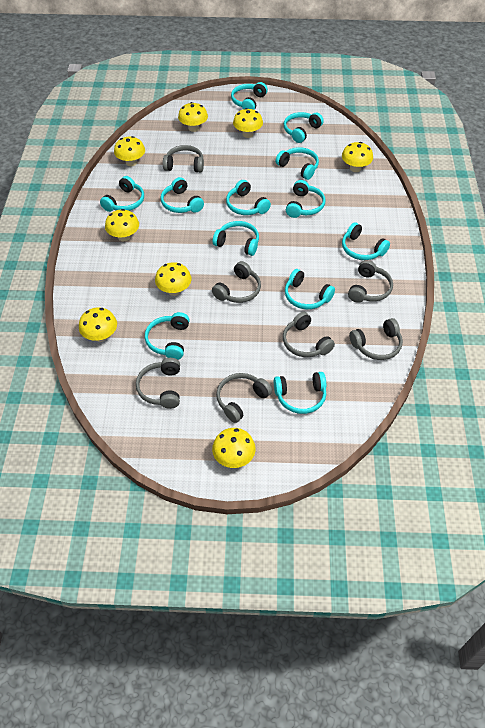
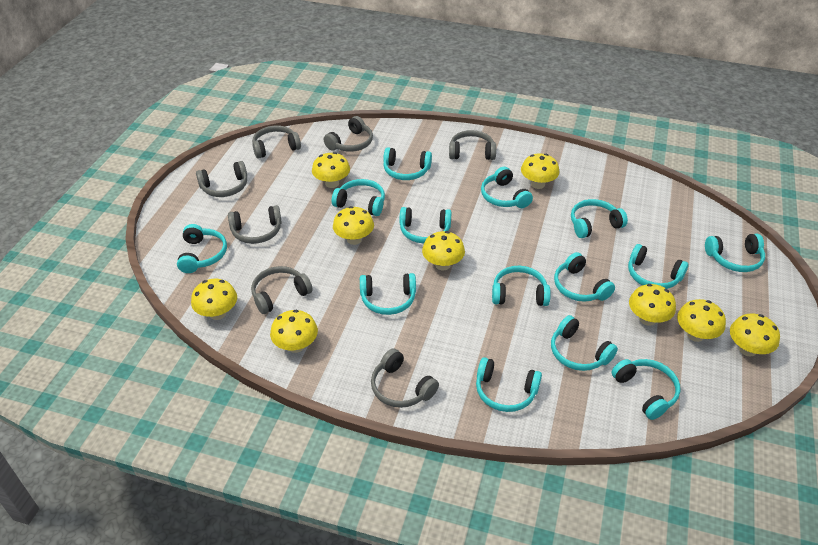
turquoise headphones: [100,176,144,212] [145,312,189,360] [160,177,204,213] [213,221,259,256] [226,180,271,215] [231,82,268,110] [274,372,326,414] [276,147,319,180] [284,112,324,143] [285,269,335,309] [286,180,325,218] [342,222,390,260] = 12 -> [177,224,227,273] [332,179,385,216] [360,273,416,315] [383,147,432,180] [399,207,452,244] [476,357,542,412] [481,167,533,208] [492,266,551,306] [551,315,618,371] [554,252,615,302] [571,199,628,238] [611,359,681,420] [628,244,689,289] [705,234,765,272] = 14
yellow mushroom: [79,308,117,342] [105,209,139,241] [114,136,145,166] [155,262,191,296] [178,102,208,132] [212,428,256,468] [233,108,263,138] [342,142,373,172] = 8 -> [191,279,237,320] [270,310,318,353] [312,152,350,188] [333,206,374,245] [422,231,465,270] [521,153,559,189] [629,284,676,326] [677,299,726,342] [730,314,780,357] = 9

